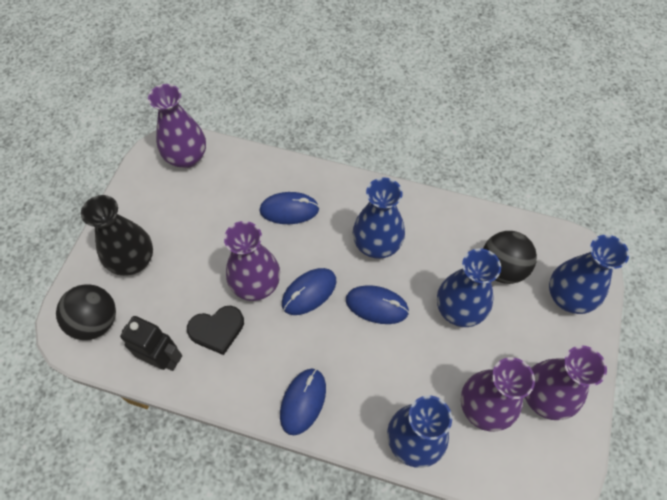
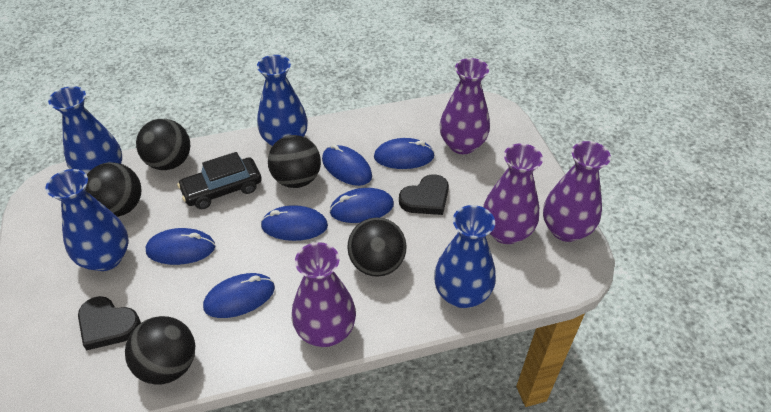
black ball: [56,285,116,340] [483,231,537,284] = 2 -> [86,162,141,217] [125,316,195,385] [136,119,190,170] [268,135,321,188] [347,217,407,277] = 5
black car: none = 0 -> [177,152,261,209] = 1
black heart: [187,306,244,355] = 1 -> [78,296,141,351] [399,174,449,215] = 2
black robot: [120,316,182,371] = 1 -> none = 0
black vase: [81,195,153,276] = 1 -> none = 0
blue mouse: [260,192,319,224] [280,369,326,435] [282,268,336,315] [346,285,409,324] = 4 -> [145,228,216,265] [203,273,275,318] [260,205,328,241] [322,144,372,186] [329,188,394,223] [374,138,435,169] = 6

